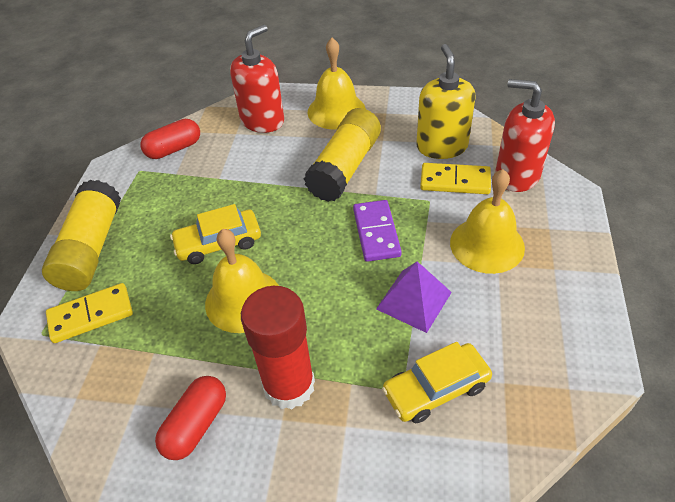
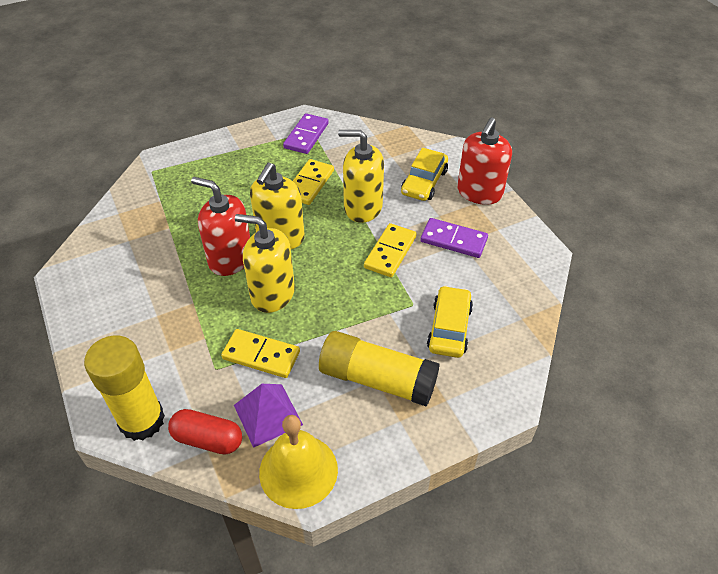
purple domino: [353,200,402,262] = 1 -> [283,113,328,154] [420,218,488,258] = 2
red capsule: [140,119,200,159] [155,376,226,460] = 2 -> [168,409,242,454] = 1
red glue stick: [241,286,315,410] = 1 -> none = 0
yellow bell: [205,229,279,333] [307,38,366,129] [450,169,525,274] = 3 -> [259,415,338,509] = 1
yellow domino: [46,283,133,343] [420,163,491,194] = 2 -> [221,329,300,378] [293,159,334,205] [364,223,417,277] = 3
yellow soap dispenser: [416,44,476,159] = 1 -> [235,214,295,313] [250,163,305,249] [338,130,384,223] = 3

